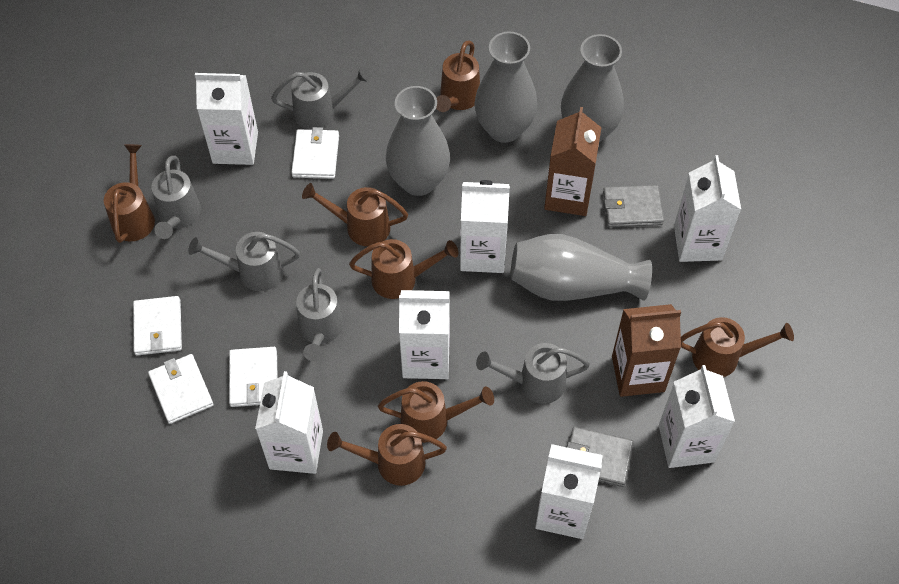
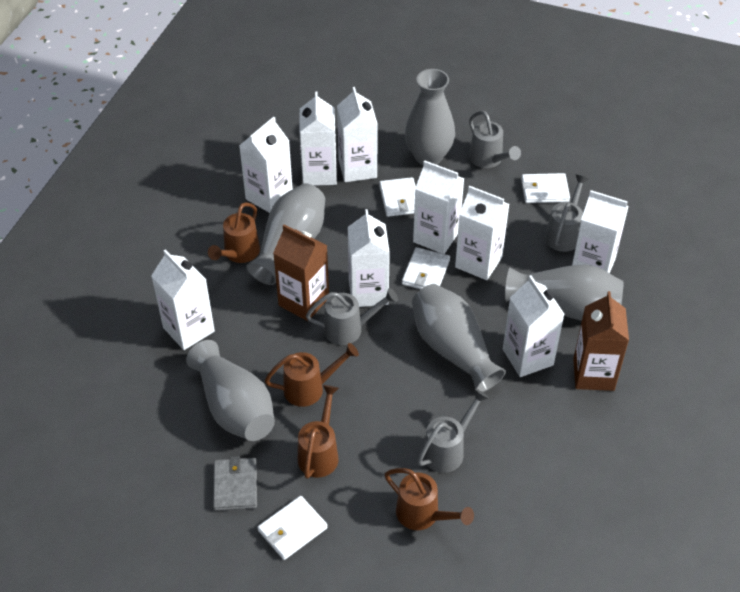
brown watering can: [104,144,155,243] [302,183,408,246] [327,424,447,486] [349,239,458,299] [378,381,494,443] [436,41,480,112] [681,317,794,377] = 7 -> [208,202,260,263] [265,343,359,407] [298,385,339,479] [385,468,474,530] = 4
grey vase: [386,86,450,196] [474,31,537,143] [510,234,652,301] [561,34,624,142] = 4 -> [186,340,275,441] [246,183,325,285] [405,69,455,165] [412,284,506,392] [505,265,624,321] = 5
grey wallet: [567,427,634,487] [603,185,664,227] = 2 -> [213,456,257,511] = 1
grey watering can: [152,156,201,239] [188,232,300,291] [271,67,371,130] [296,268,343,362] [476,343,590,404] = 5 -> [306,288,398,345] [417,389,489,473] [469,111,521,168] [545,175,589,252] = 4
white carton: [195,73,258,165] [255,371,323,474] [399,290,450,379] [460,180,510,273] [535,444,603,539] [659,365,735,468] [674,155,741,262] = 7 -> [151,250,215,350] [239,117,293,213] [300,91,337,186] [337,87,378,182] [348,209,390,307] [413,160,465,254] [455,186,509,280] [503,275,564,377] [572,190,629,273] = 9

